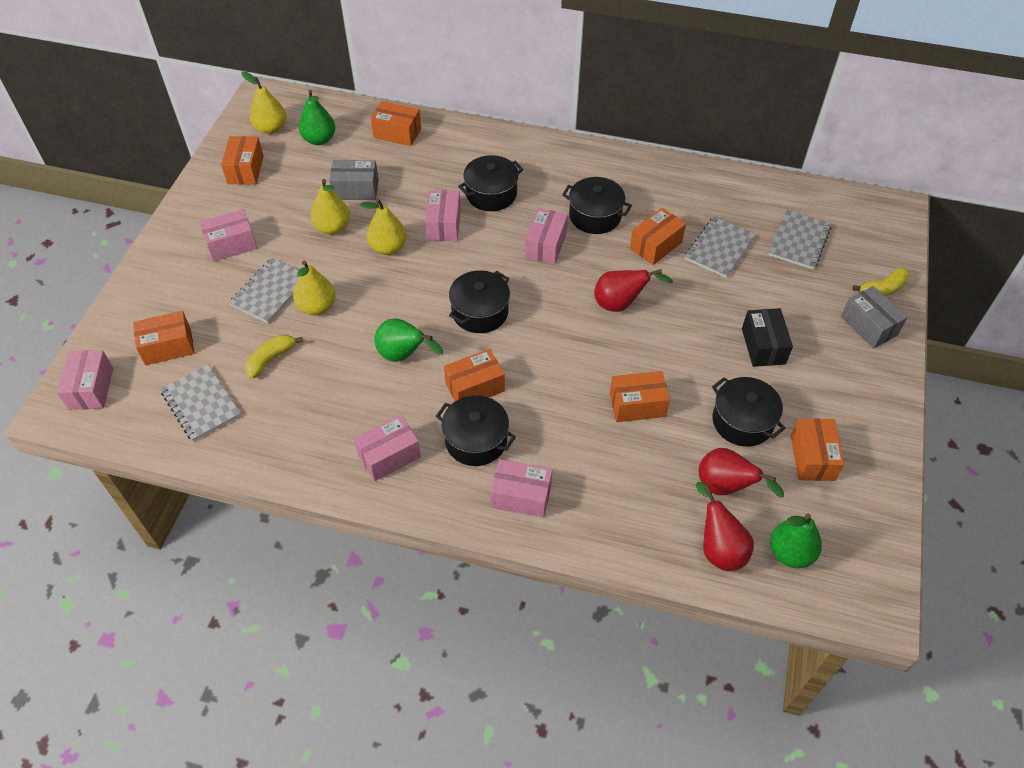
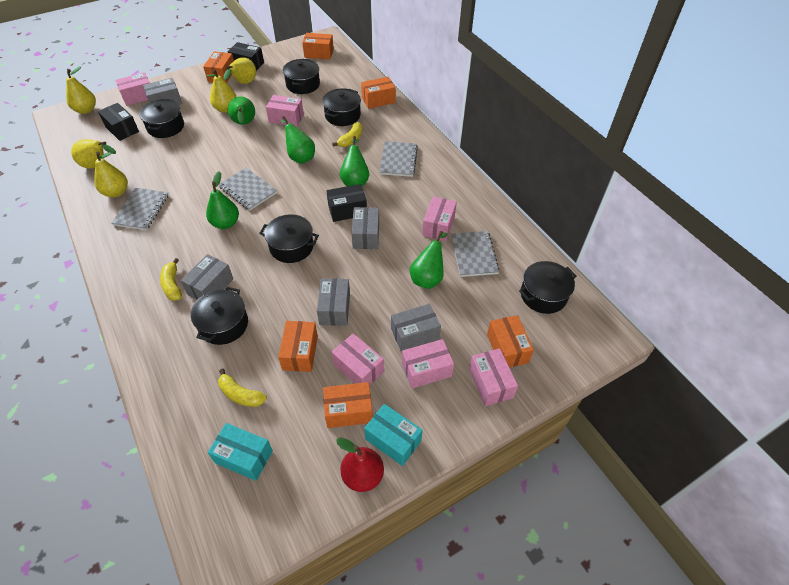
black box: [742,308,793,367] = 1 -> [98,103,139,141] [228,42,264,71] [327,184,367,222] = 3
black pot: [436,395,516,466] [449,270,510,333] [458,155,523,211] [562,177,632,234] [712,377,786,447] = 5 -> [139,99,184,138] [191,286,248,345] [259,214,319,263] [283,59,320,94] [322,88,361,126] [519,261,577,314] = 6
green pear: [299,90,335,145] [374,318,443,362] [770,513,822,568] = 3 -> [206,171,239,229] [228,96,255,125] [280,116,315,164] [340,136,369,186] [410,231,447,289] = 5
grey box: [329,160,379,200] [841,286,908,349] = 2 -> [143,78,182,105] [181,254,234,300] [317,278,350,326] [352,207,379,249] [391,304,441,352] = 5
orange box: [133,311,194,365] [221,136,264,185] [371,101,421,146] [444,349,505,401] [610,371,670,422] [630,208,686,265] [791,418,845,481] = 7 -> [203,51,234,83] [278,321,318,372] [302,33,334,59] [323,382,373,428] [361,77,396,109] [487,315,534,368] = 6
red pear: [594,269,673,312] [696,482,754,571] [699,448,784,498] = 3 -> [336,438,384,492] = 1
turquoise box: none = 0 -> [208,423,273,481] [364,404,423,466] = 2
yellow banana: [245,335,303,379] [852,267,909,296] = 2 -> [160,258,182,301] [218,368,267,407] [332,122,363,147] = 3
yellow pear: [241,71,286,134] [293,260,336,315] [310,179,350,235] [360,198,407,255] = 4 -> [66,66,96,114] [71,139,116,168] [95,152,128,198] [207,69,236,113] [224,57,256,84] = 5

